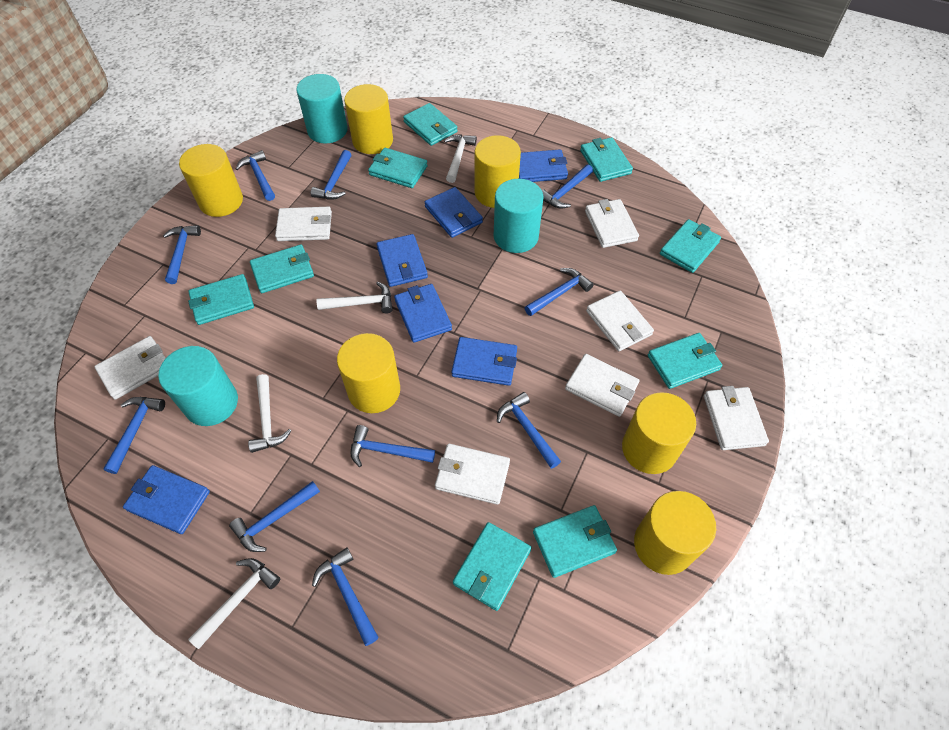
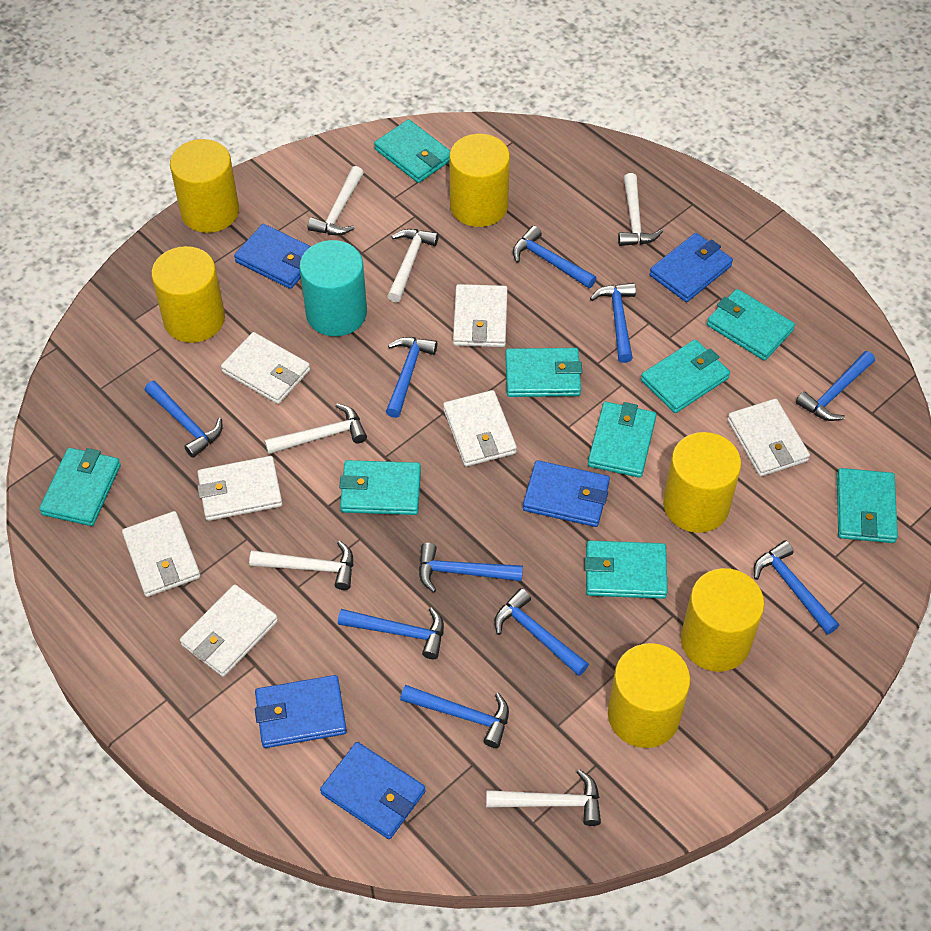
blue wallet: [123,465,210,534] [377,234,428,287] [394,284,452,343] [425,187,483,238] [451,337,517,386] [519,149,568,182] = 6 -> [234,224,311,289] [255,675,347,748] [320,742,426,839] [523,460,610,527] [649,233,733,302] = 5
turquoise cylinder: [158,346,238,426] [296,74,348,143] [494,179,544,253] = 3 -> [299,240,367,336] = 1
white hammer: [188,558,280,649] [248,374,291,453] [317,282,393,313] [444,134,477,183] = 4 -> [249,541,353,590] [265,404,367,454] [308,166,364,236] [387,229,439,303] [486,769,601,826] [618,173,663,246] = 6

